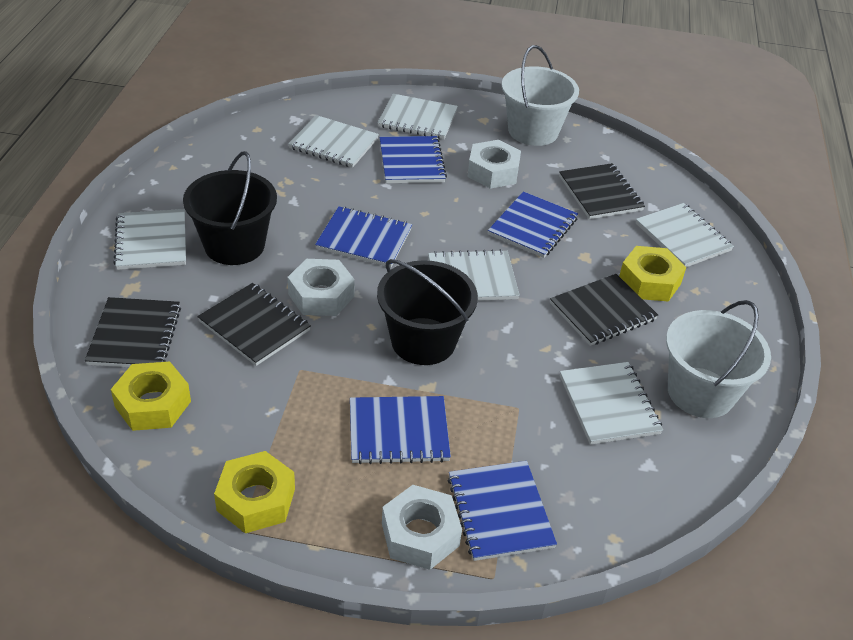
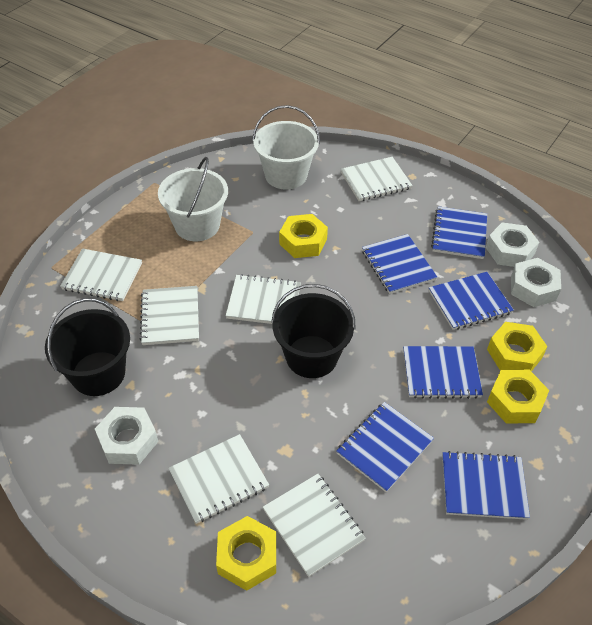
black notebook: [85,297,181,367] [197,283,311,366] [550,274,658,346] [559,163,645,219] = 4 -> none = 0
blue notebook: [315,206,412,267] [350,396,451,464] [380,136,447,183] [448,461,557,561] [488,192,578,258] = 5 -> [336,402,434,492] [362,234,437,294] [403,346,483,399] [429,272,514,330] [431,206,487,259] [442,451,530,520] = 6
yellow nut: [111,361,191,431] [214,451,295,533] [619,246,686,302] = 3 -> [216,516,276,591] [279,214,328,258] [487,322,548,372] [487,370,549,424] = 4

